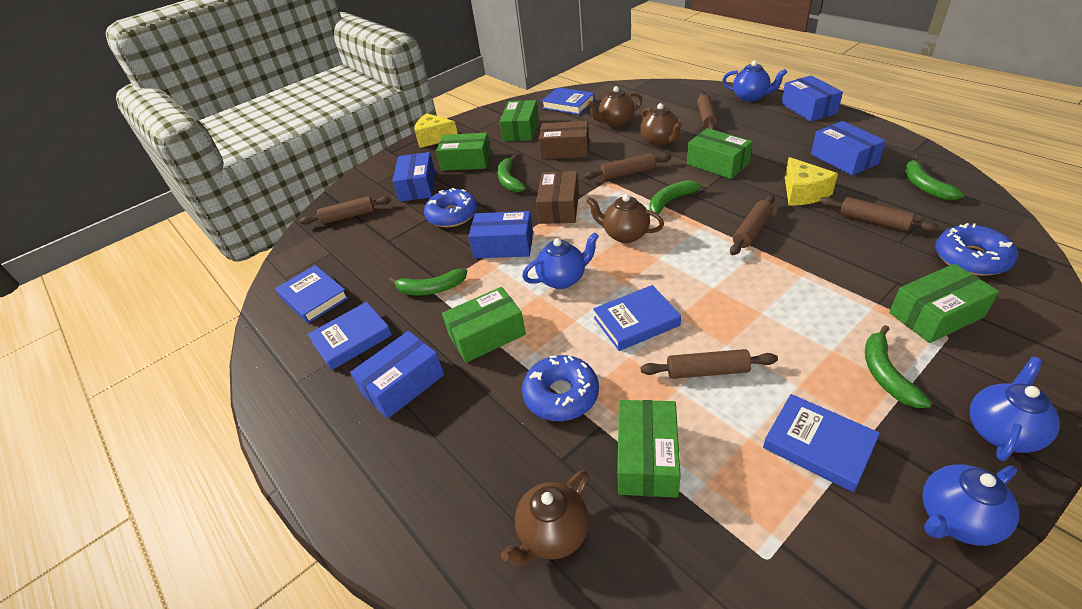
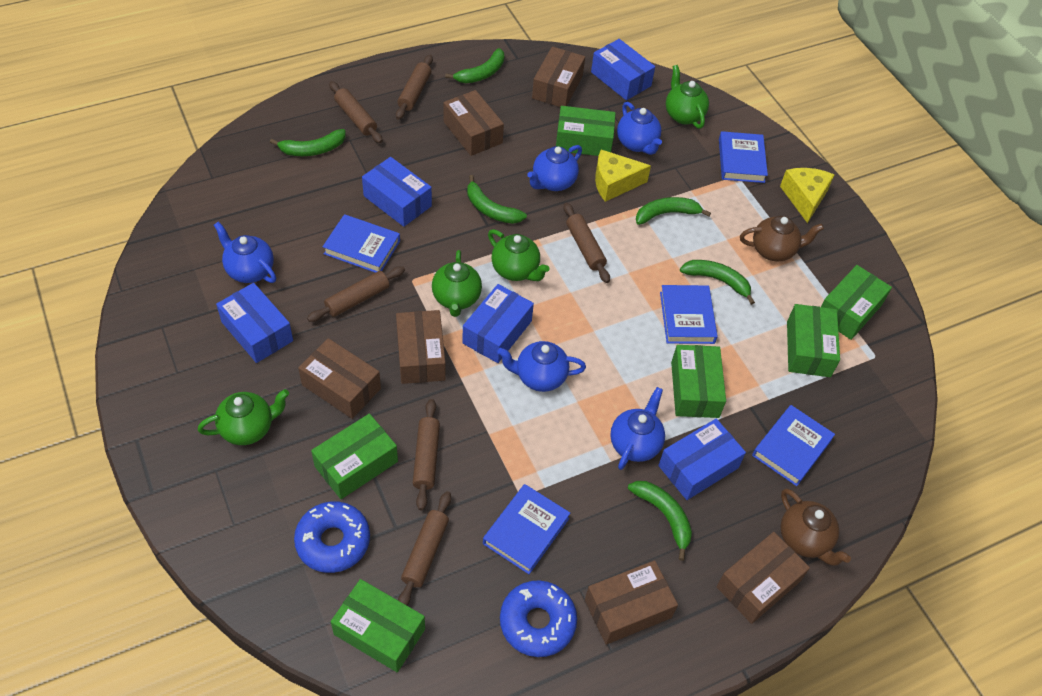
blue donut: [424,188,478,228] [522,355,599,421] [935,223,1018,276] = 3 -> [294,501,370,573] [500,580,577,657] = 2
blue teapot: [522,232,599,289] [722,60,787,102] [922,465,1019,546] [969,357,1060,461] = 4 -> [214,222,276,283] [497,341,586,392] [527,145,582,191] [610,387,665,470] [617,102,662,155] = 5
brown box: [536,171,579,224] [539,121,589,159] = 2 -> [298,338,381,419] [396,310,446,384] [443,90,504,156] [532,46,585,107] [585,561,678,645] [716,532,810,624] = 6
brown teapot: [501,470,589,566] [586,194,664,243] [587,86,642,127] [641,103,682,146] = 4 -> [740,216,824,261] [781,488,851,566] = 2
green banana: [388,268,467,295] [497,155,526,192] [649,180,709,214] [865,325,932,408] [905,156,964,200] = 5 -> [270,129,346,156] [445,48,504,83] [467,175,527,224] [628,481,692,561] [636,197,711,225] [680,260,755,305] = 6
green teapot: none = 0 -> [198,389,289,445] [432,250,482,317] [488,229,550,281] [666,65,709,129] = 4

